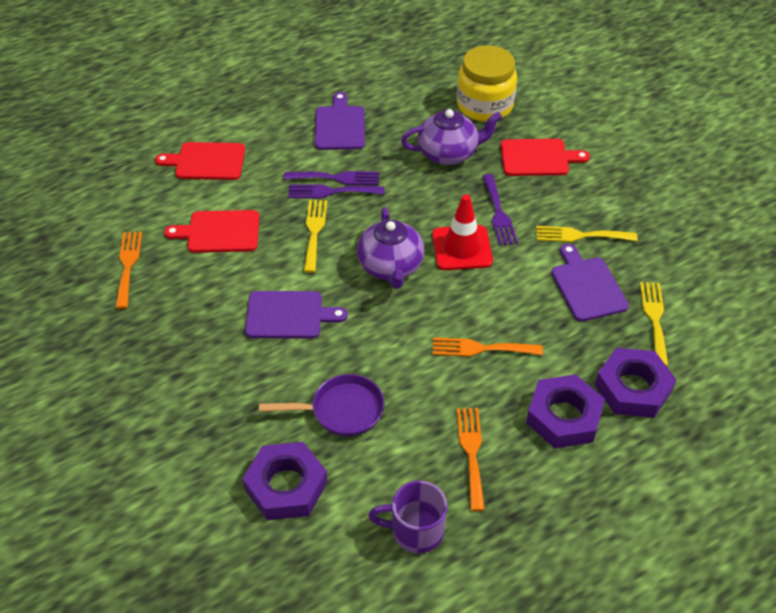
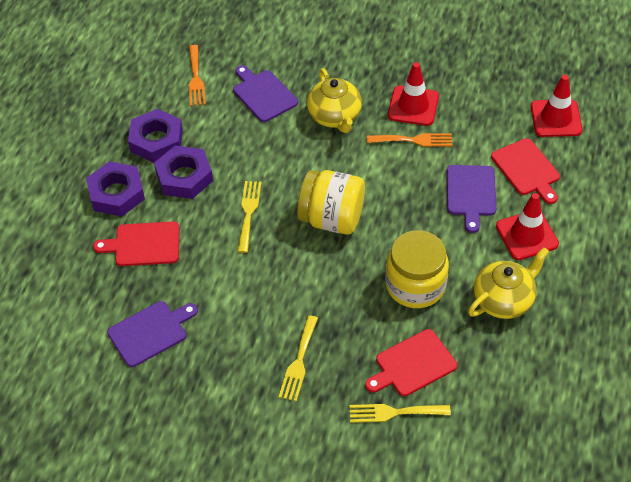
orange fork: [116,232,142,309] [433,337,543,357] [457,408,485,511] = 3 -> [189,45,206,106] [367,133,453,147] = 2
purple fork: [284,171,379,185] [288,184,384,198] [482,174,518,246] = 3 -> none = 0
purple mug: [368,481,447,553] = 1 -> none = 0
purple pan: [259,374,384,437] = 1 -> none = 0
purple teapot: [357,207,424,289] [401,109,502,165] = 2 -> none = 0
red traffic cone: [432,195,493,270] = 1 -> [388,62,439,126] [496,193,559,260] [531,75,582,137] = 3
yellow jar: [457,45,517,122] = 1 -> [297,170,365,235] [385,230,449,308] = 2
yellow teapot: none = 0 -> [307,68,362,133] [468,247,549,319] = 2

